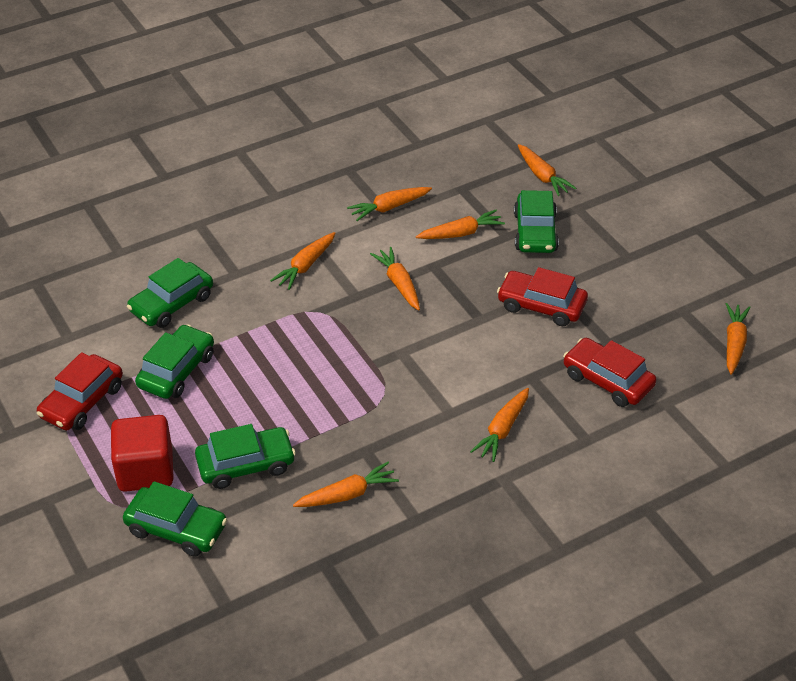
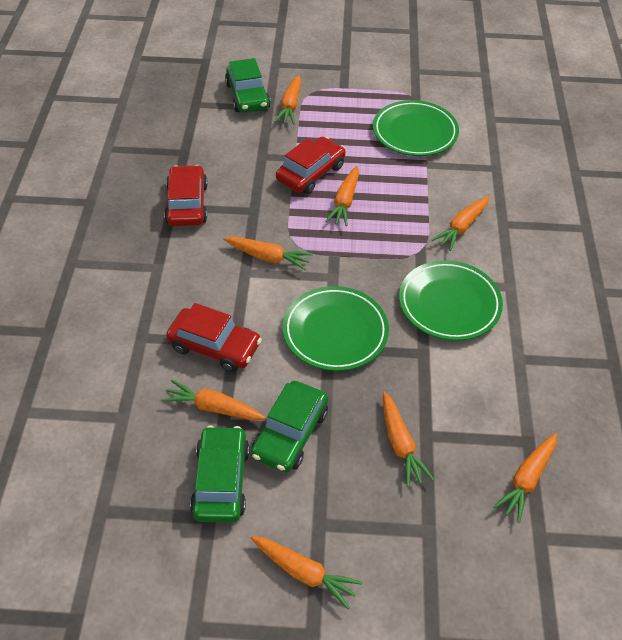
green car: [123,481,227,557] [127,258,213,328] [135,324,214,399] [195,424,296,489] [514,190,559,253] = 5 -> [190,426,250,523] [225,58,271,113] [251,381,328,473] = 3
green plate: none = 0 -> [283,286,389,371] [373,100,459,156] [399,260,503,341] = 3
red cube: [111,415,174,492] = 1 -> none = 0

